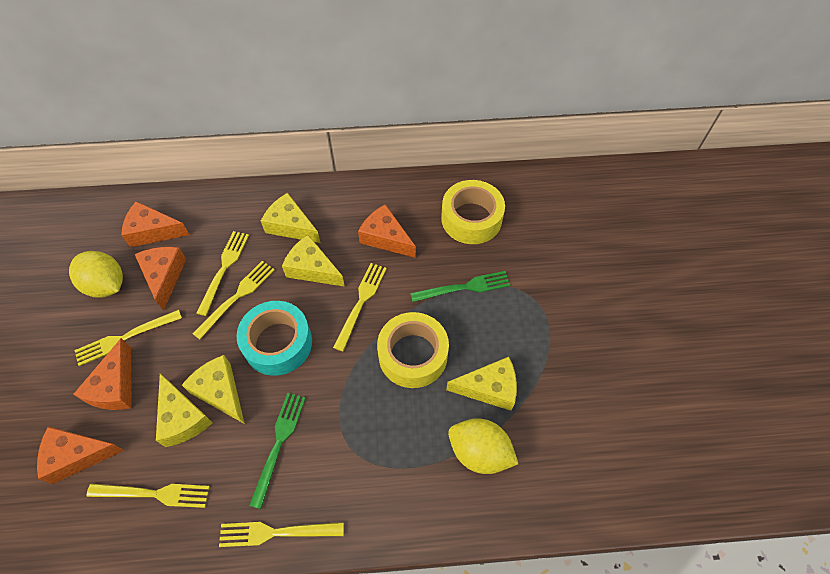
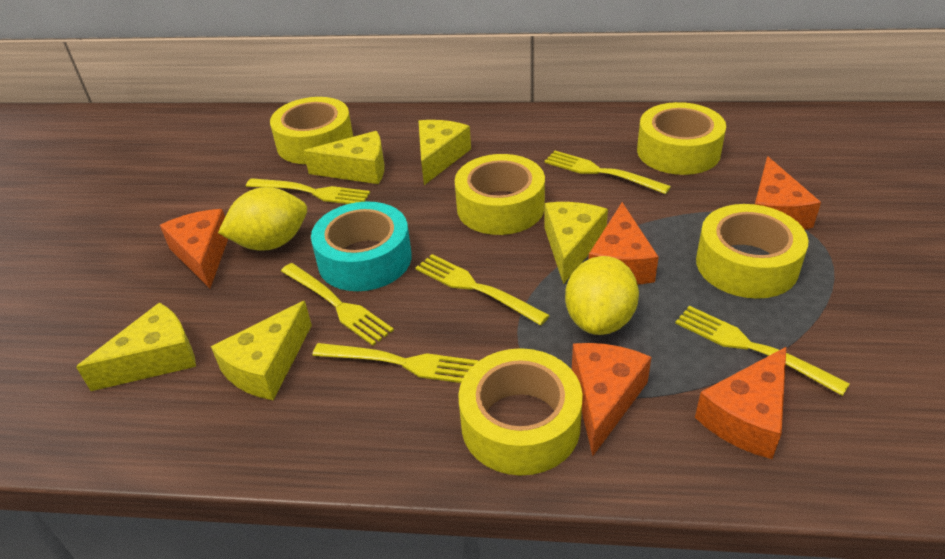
green fork: [249,393,306,509] [410,271,510,302] = 2 -> none = 0
yellow tape: [377,312,449,388] [441,180,505,244] = 2 -> [270,97,353,164] [455,154,545,235] [458,348,583,476] [637,102,726,175] [696,204,809,299] = 5

